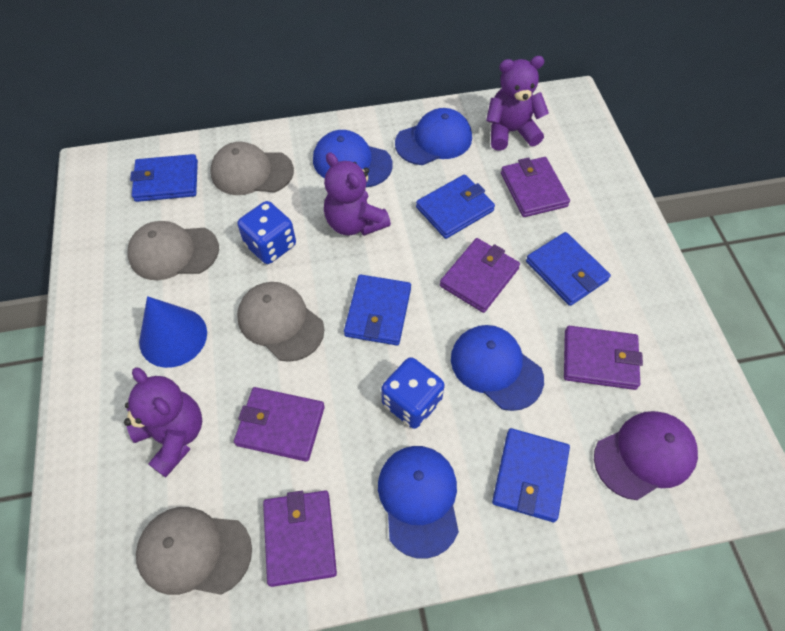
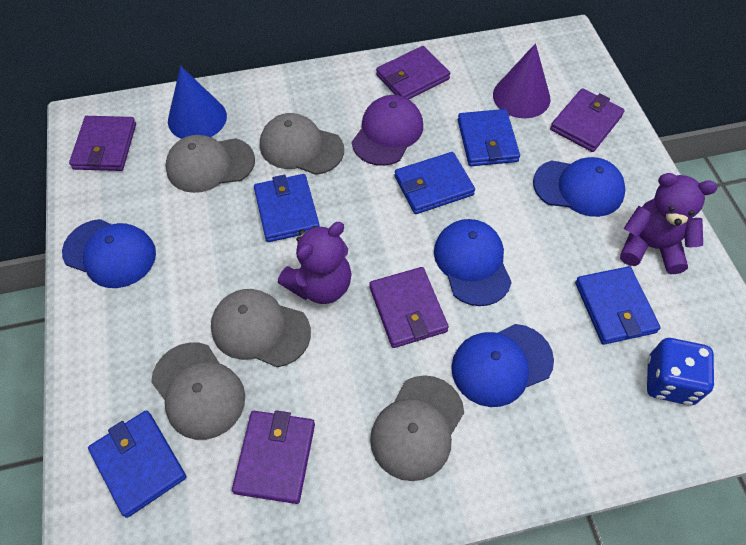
blue dice: [238,201,296,264] [381,357,445,429] = 2 -> [647,338,714,405] = 1
grey cap: [127,221,219,280] [136,507,252,595] [210,142,294,195] [237,282,324,362] = 4 -> [151,342,245,440] [165,135,255,193] [211,289,311,367] [260,113,344,175] [370,375,464,481] = 5
purple cone: none = 0 -> [493,43,550,118] = 1
purple teddy bear: [124,367,202,477] [324,152,391,236] [486,56,549,151] = 3 -> [278,222,352,304] [620,173,717,274] = 2

